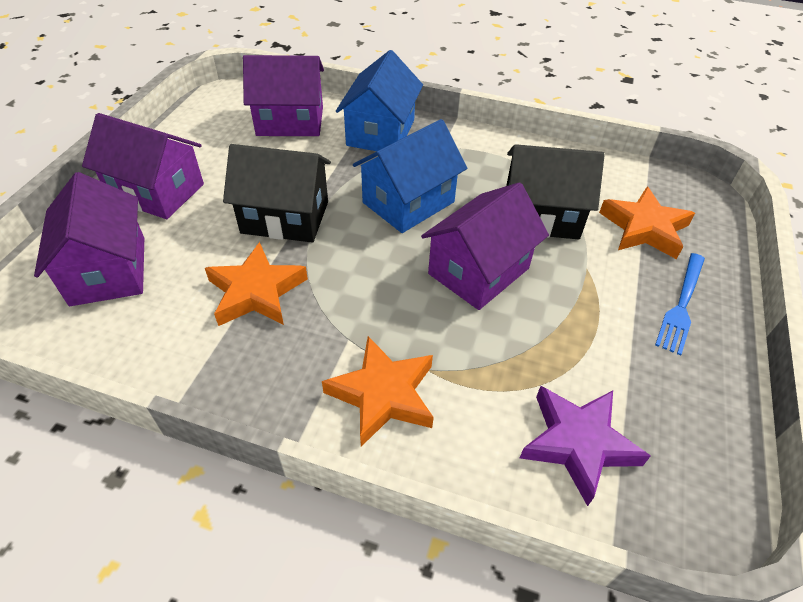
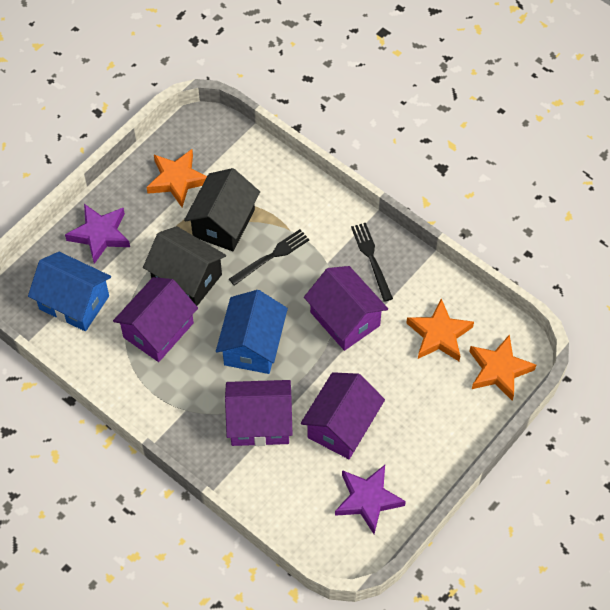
black fork: none = 0 -> [229,229,310,286] [351,223,393,302] = 2
blue fork: [655,253,705,356] = 1 -> none = 0
purple star: [520,386,651,506] = 1 -> [65,204,130,264] [335,465,406,534] = 2

